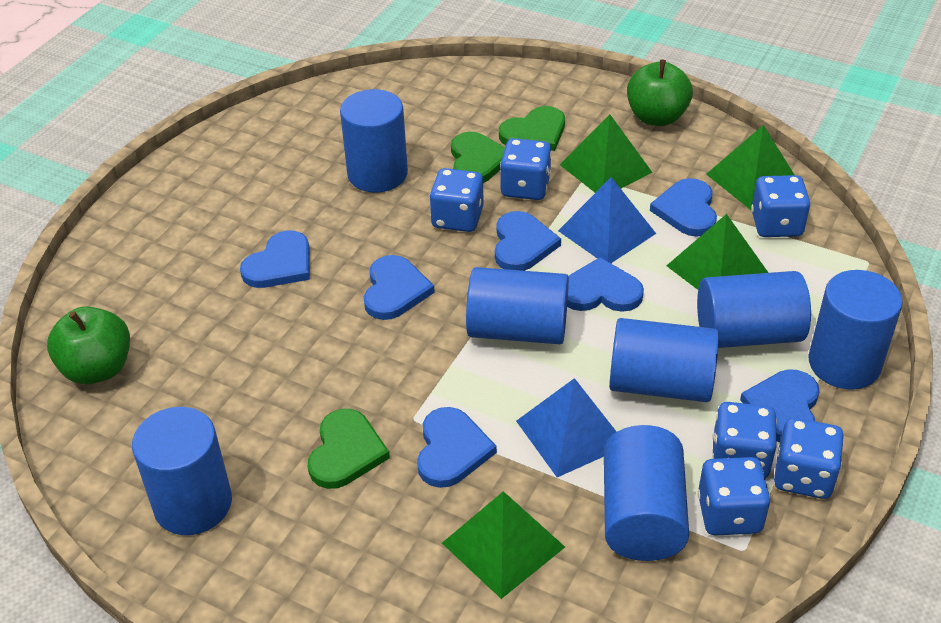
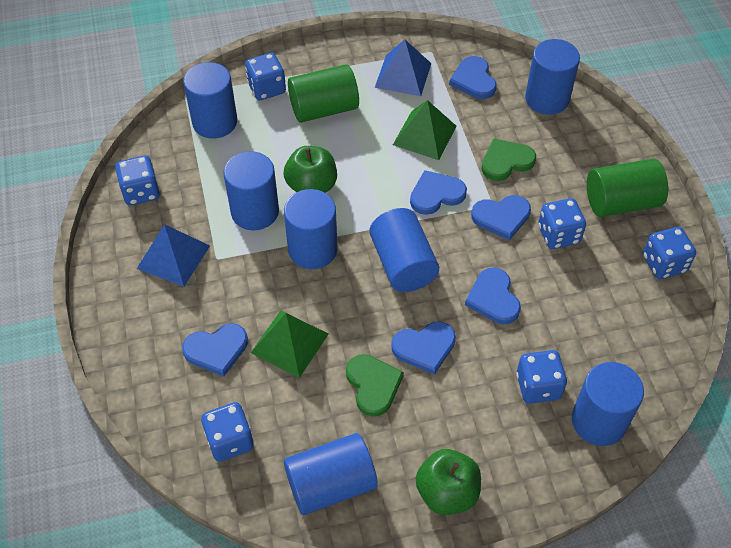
blue heart: [240,230,310,288] [364,255,435,320] [417,407,497,488] [495,211,561,271] [567,257,644,312] [650,178,717,237] [740,369,820,442] = 7 -> [182,323,248,376] [391,322,456,375] [410,170,467,215] [449,56,497,99] [465,268,521,324] [471,195,531,240] = 6
green cylinder: none = 0 -> [288,64,359,123] [587,158,668,217] = 2
green heart: [308,409,390,489] [451,132,505,183] [499,106,565,151] = 3 -> [346,354,404,417] [481,138,536,181] = 2
green pyramid: [442,491,565,599] [560,114,652,193] [666,214,768,290] [706,125,794,210] = 4 -> [251,311,329,378] [393,100,457,160] = 2

